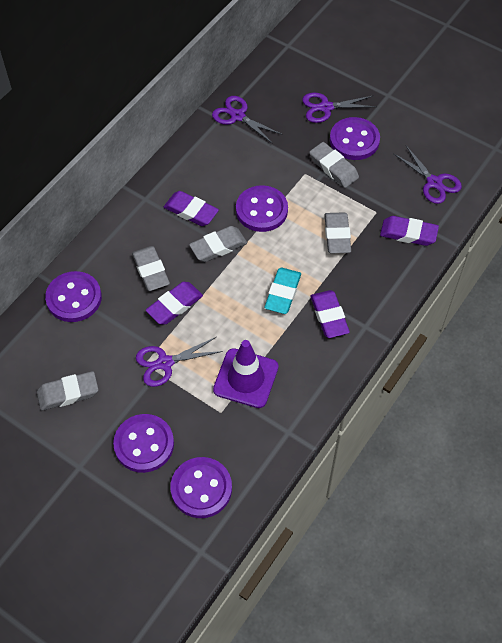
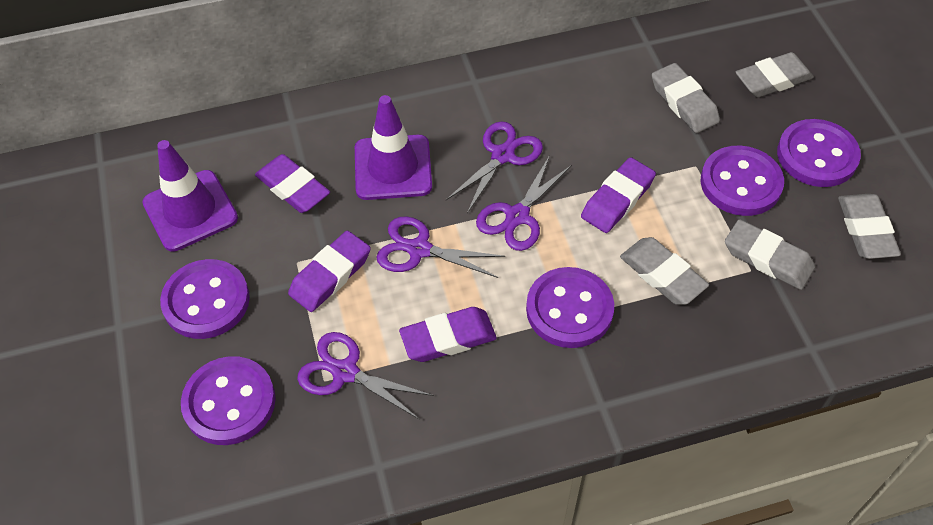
purple traffic cone: [213,340,279,408] = 1 -> [143,140,238,252] [355,95,432,200] = 2
turquoise eraser: [265,268,301,314] = 1 -> none = 0

